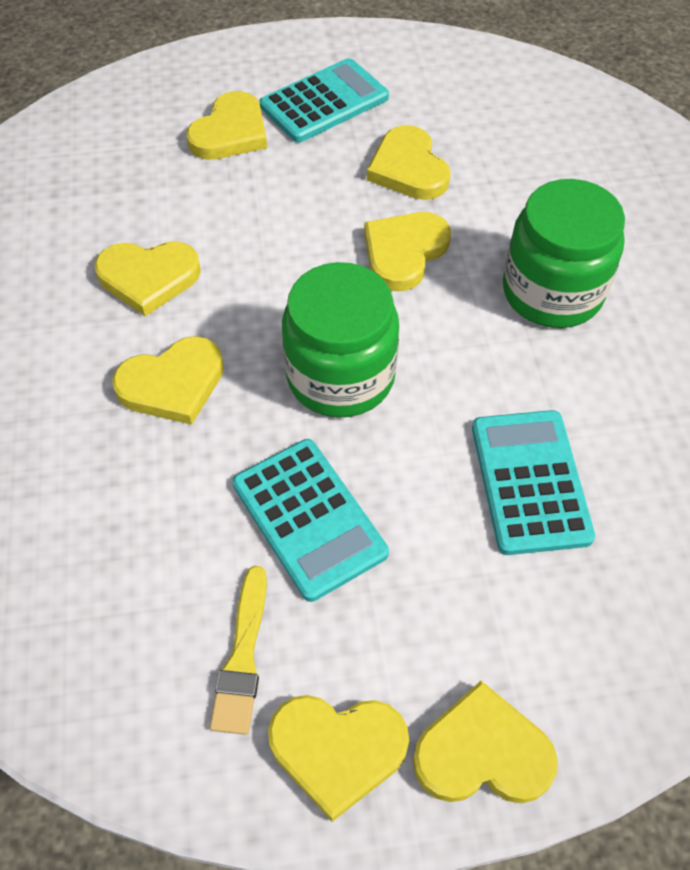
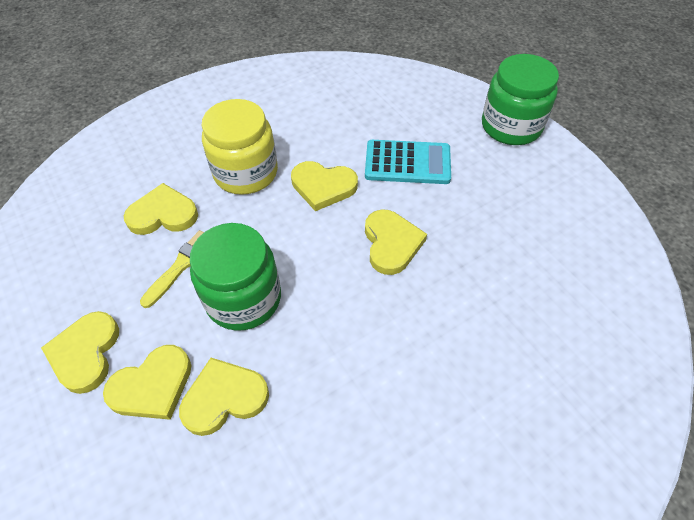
turquoise calculator: [233,439,389,602] [260,58,389,143] [472,410,595,555] = 3 -> [365,140,451,184] = 1
yellow heart: [95,241,201,316] [112,336,224,425] [186,91,267,160] [268,695,409,822] [364,212,451,291] [367,125,451,200] [413,681,558,803] = 7 -> [41,311,119,394] [103,345,191,420] [124,183,198,235] [179,358,269,436] [291,161,358,211] [365,209,427,275] = 6
yellow jar: none = 0 -> [201,99,278,195] = 1

